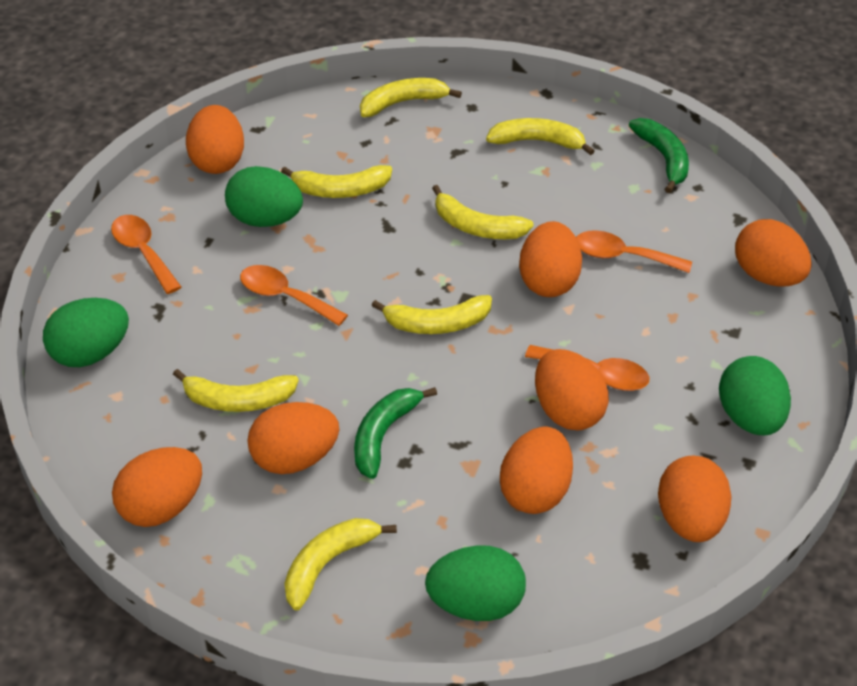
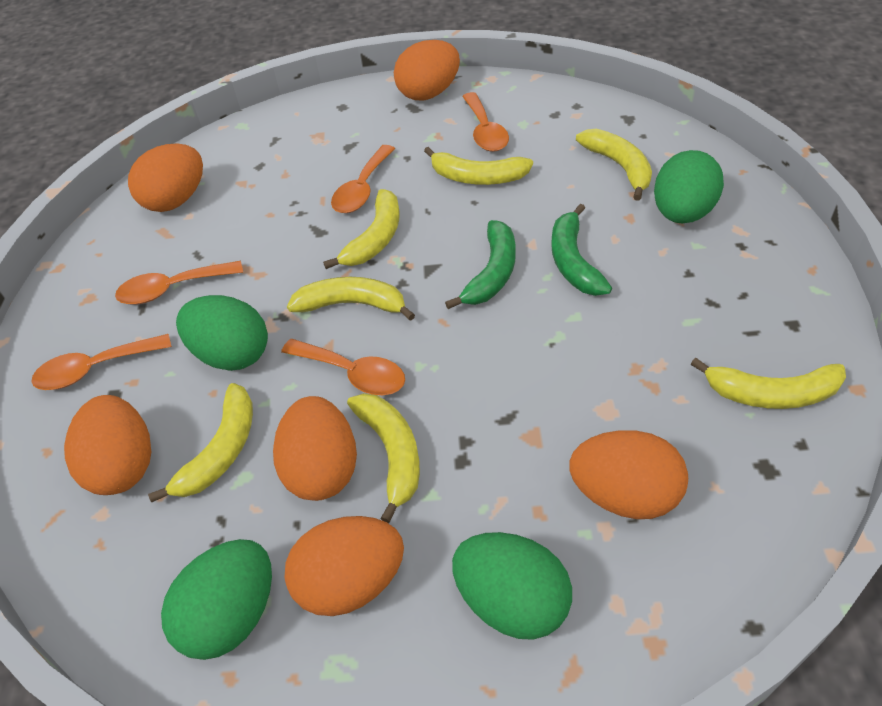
orange egg: [112,447,202,527] [186,105,244,174] [247,402,339,474] [500,426,573,514] [519,221,582,297] [535,349,609,431] [658,456,731,542] [735,219,812,287] = 8 -> [64,395,151,495] [128,144,203,212] [273,396,357,501] [285,516,404,616] [394,40,460,100] [569,430,688,519] = 6
orange spoon: [111,215,181,294] [240,265,348,326] [525,345,650,391] [576,230,692,273] = 4 -> [31,334,172,390] [115,261,243,305] [281,339,405,395] [331,145,395,213] [462,92,509,152] = 5

